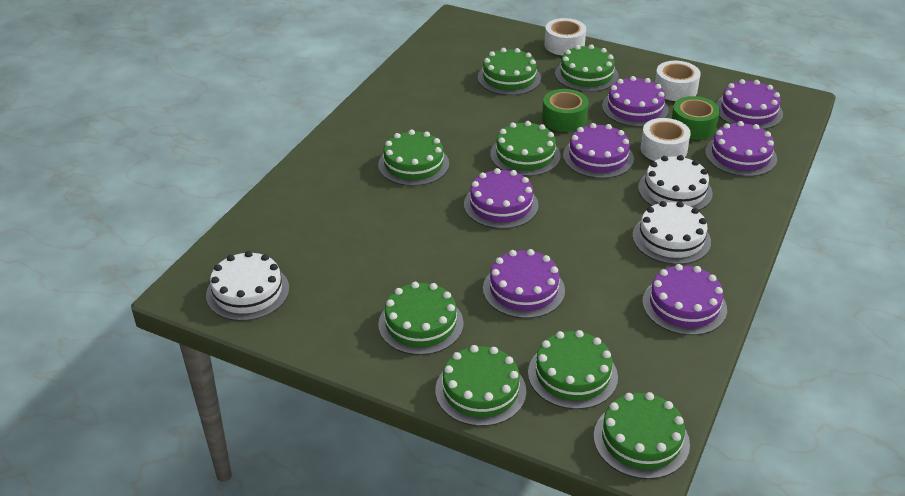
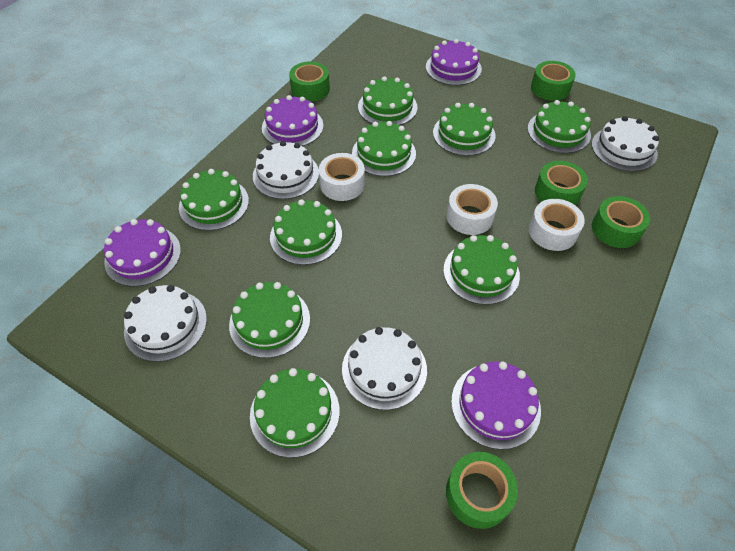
green cake: [378,130,449,186] [378,282,464,355] [435,345,526,426] [478,48,541,95] [490,121,561,176] [528,330,618,409] [555,44,618,92] [594,392,690,479] = 8 -> [179,169,249,231] [229,282,310,358] [250,368,339,458] [270,199,342,265] [352,121,416,176] [358,76,418,125] [433,103,495,156] [443,235,520,305] [528,100,591,153] = 9
green tape: [542,89,589,132] [672,96,720,140] = 2 -> [289,61,330,102] [446,452,518,529] [531,61,576,101] [535,161,588,205] [592,196,650,248] = 5
purple cake: [464,168,539,229] [483,249,565,318] [563,123,634,178] [602,76,669,127] [642,264,727,335] [705,121,777,177] [716,79,783,129] = 7 -> [104,219,181,286] [262,95,324,146] [426,39,482,85] [451,362,541,450] = 4
white cake: [206,251,289,321] [632,201,711,265] [638,155,713,210] = 3 -> [124,285,207,362] [253,141,319,199] [342,327,427,410] [592,116,659,172] = 4

